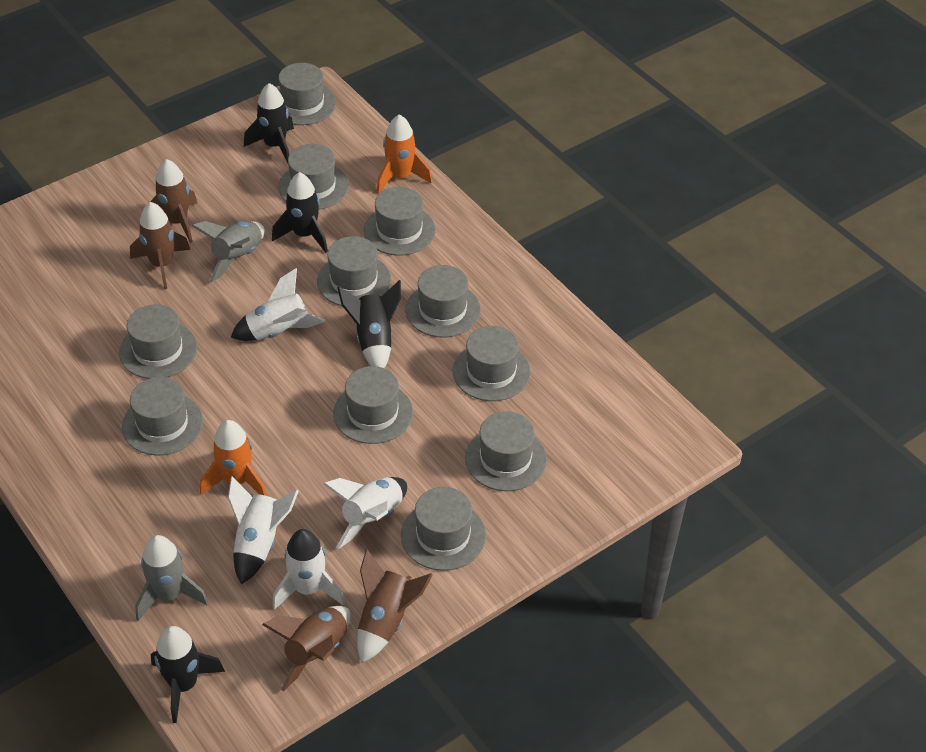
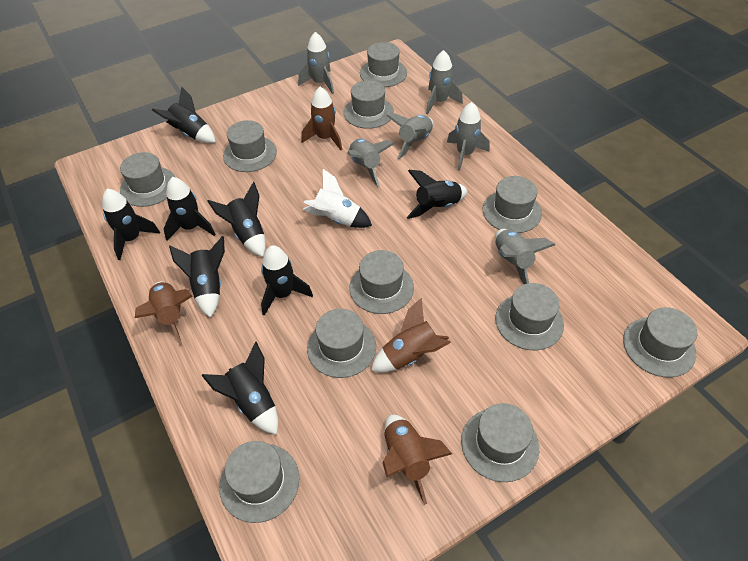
black rocket: [151,626,225,723] [244,83,294,163] [272,172,328,253] [337,280,401,368] = 4 -> [102,189,160,260] [152,86,216,143] [164,177,216,241] [169,236,225,318] [201,342,278,435] [207,182,266,257] [261,245,313,316] [406,170,468,219] = 8
grey rocket: [135,535,208,621] [192,221,265,283] = 2 -> [298,32,334,94] [348,139,395,187] [387,113,433,159] [426,50,463,114] [447,102,490,171] [495,229,555,284] = 6
orange rocket: [200,420,267,496] [377,114,432,194] = 2 -> none = 0
white rocket: [228,476,299,584] [231,268,325,341] [273,529,345,610] [323,477,407,549] = 4 -> [303,169,372,228] = 1

